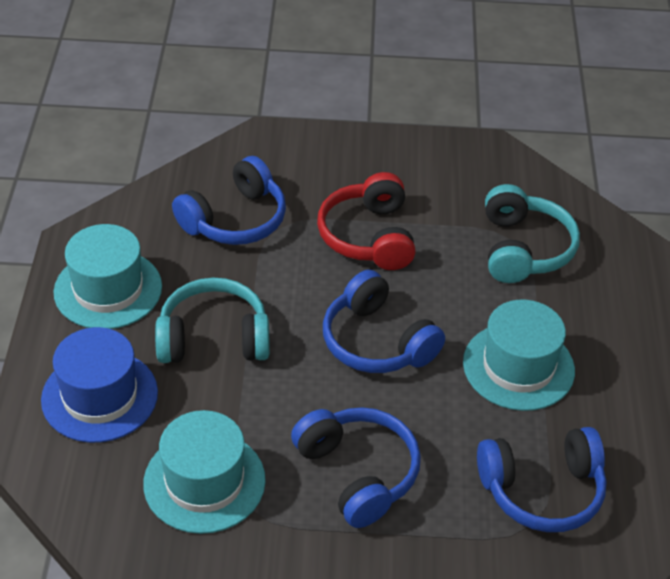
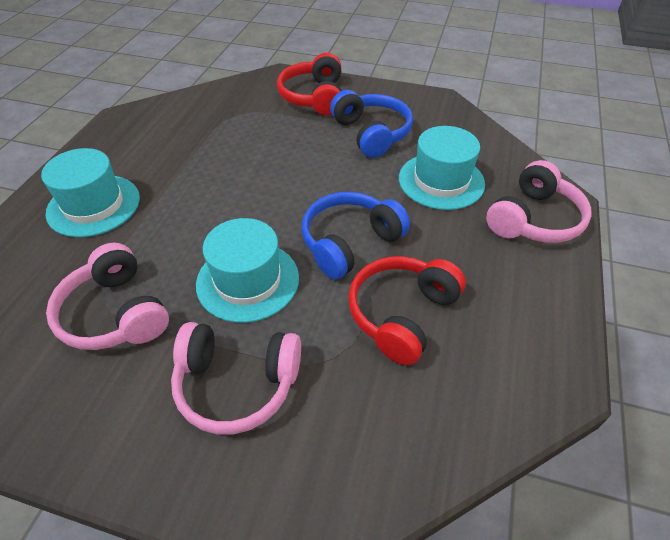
blue hat: [41,327,158,443] = 1 -> none = 0
blue headphones: [172,156,286,245] [291,407,421,528] [323,270,445,373] [477,427,607,532] = 4 -> [302,192,410,280] [330,90,413,158] = 2
pink headphones: none = 0 -> [46,243,169,350] [171,322,301,435] [486,160,592,243] = 3
red headphones: [317,172,416,270] = 1 -> [277,53,342,116] [348,256,466,365] = 2
turquoise headphones: [155,278,270,363] [485,184,580,283] = 2 -> none = 0

